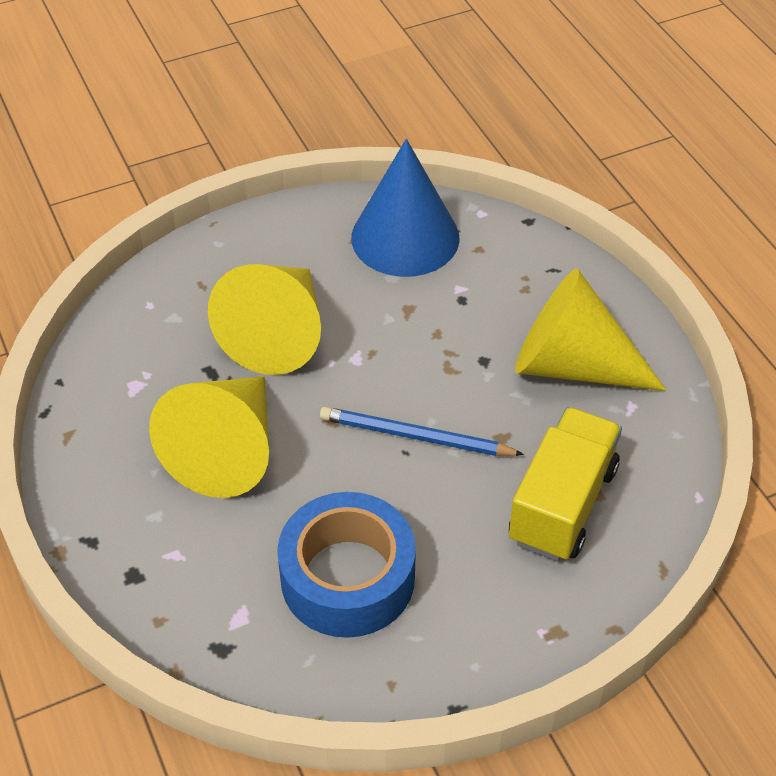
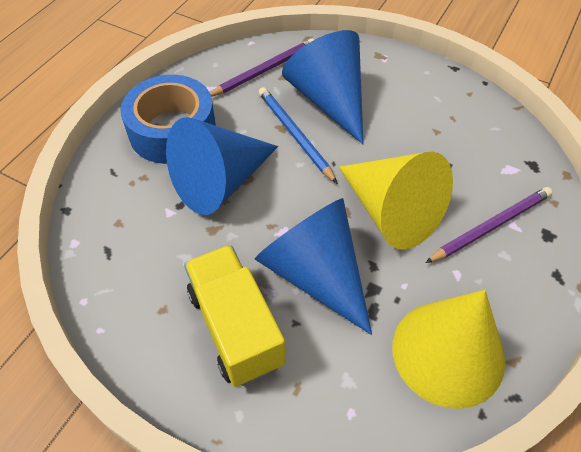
blue cone: [351,139,460,277] = 1 -> [166,117,278,215] [255,198,372,335] [282,30,363,144] = 3
purple pencil: none = 0 -> [210,38,314,97] [425,187,552,263] = 2
yellow cone: [149,376,269,498] [208,264,321,375] [515,269,667,391] = 3 -> [339,152,453,250] [392,290,505,409] = 2

